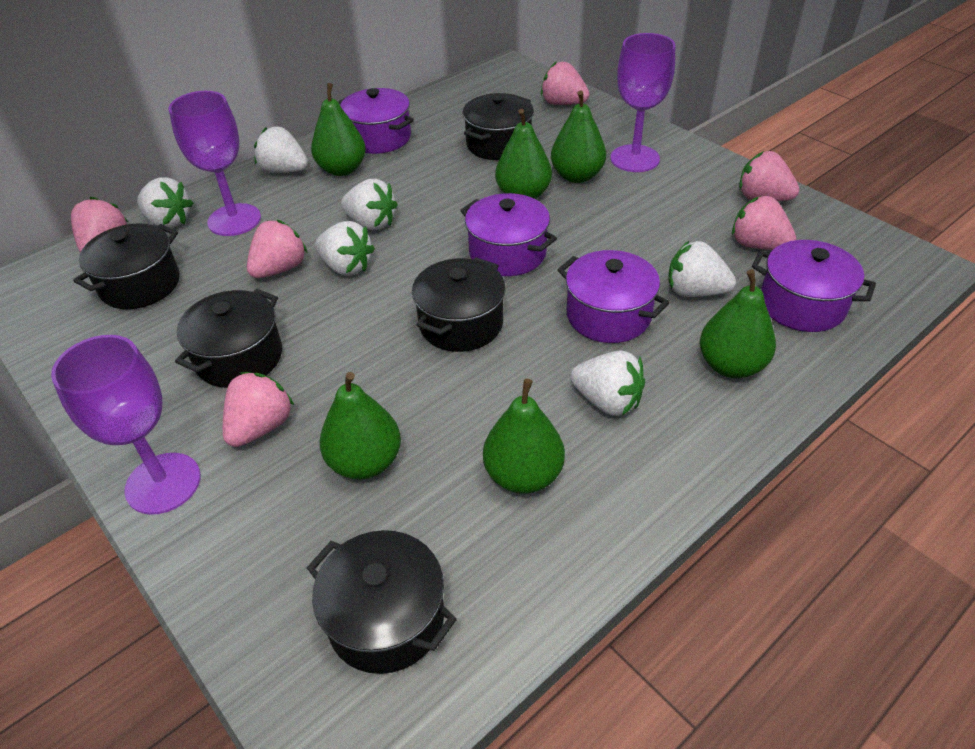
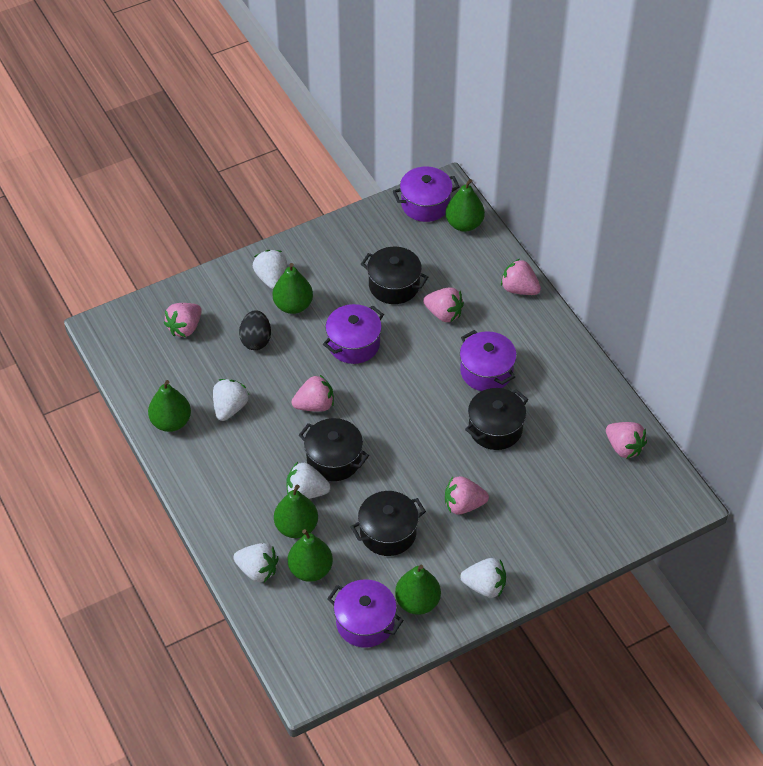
black egg: none = 0 -> [239,310,271,350] = 1
black pot: [73,223,180,309] [175,289,282,388] [307,530,457,674] [412,257,505,352] [462,93,534,160] = 5 -> [299,418,369,481] [351,491,426,556] [361,247,428,304] [465,388,528,450] = 4
purple goblet: [51,335,201,515] [169,91,261,236] [611,33,675,172] = 3 -> none = 0
white strawberry: [137,177,193,228] [254,127,308,173] [315,221,375,276] [341,179,398,230] [570,351,645,416] [668,241,736,297] = 6 -> [213,379,249,421] [233,543,279,582] [253,250,287,289] [287,462,331,499] [460,558,506,598] = 5

